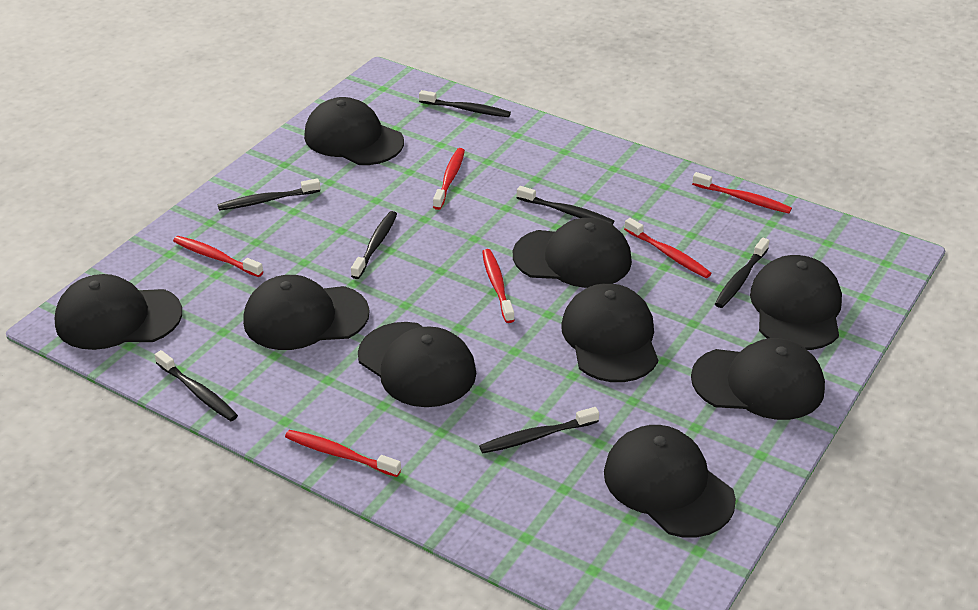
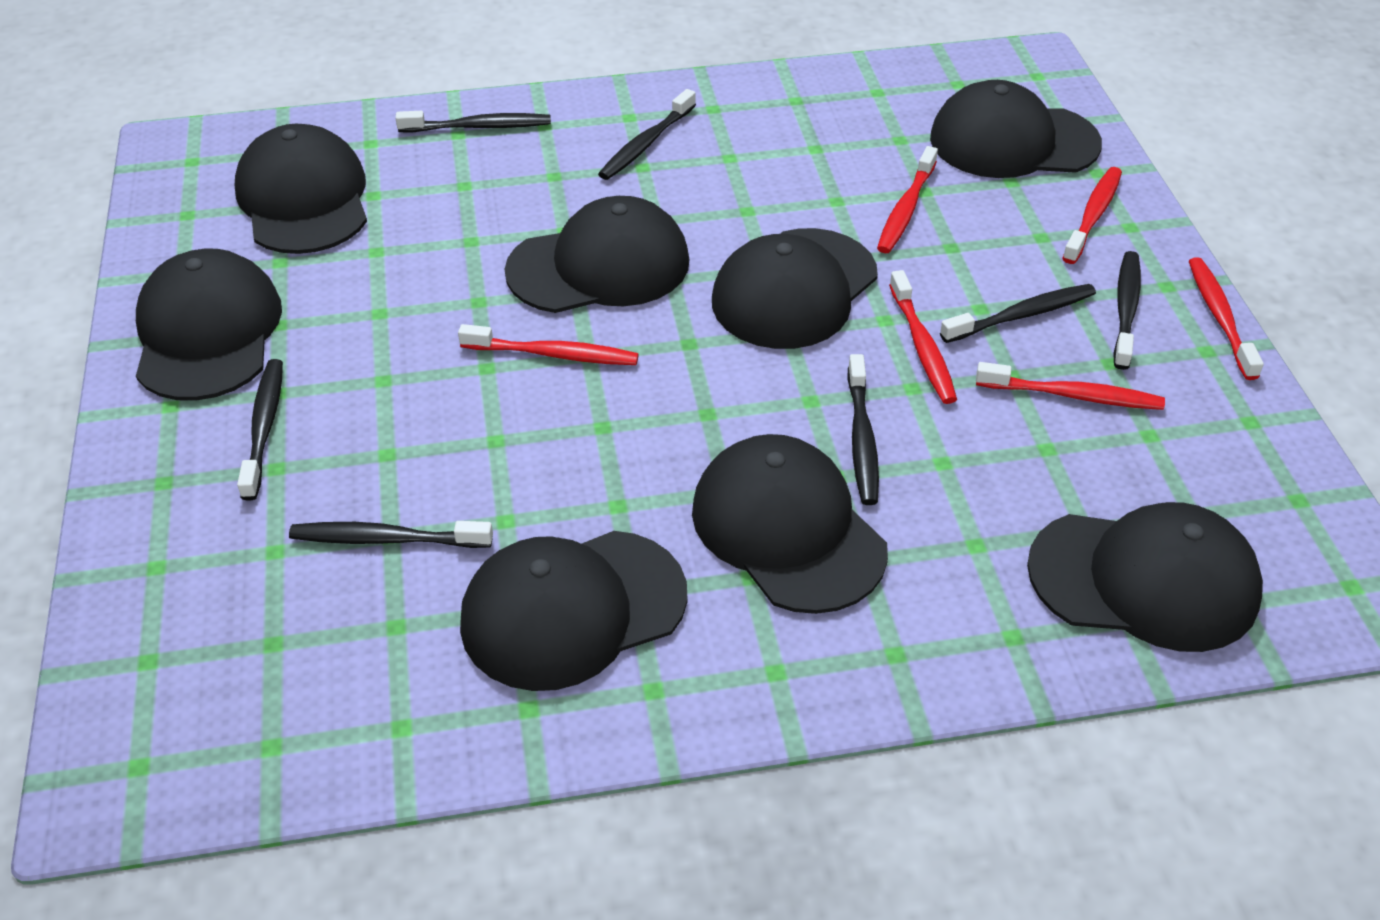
black cap: [54,274,182,350] [243,275,369,350] [304,97,404,165] [358,322,476,407] [513,218,632,288] [561,283,658,382] [604,425,736,538] [691,338,825,420] [750,255,842,350] = 9 -> [136,249,282,401] [235,124,367,254] [460,531,687,691] [505,196,689,313] [692,434,888,614] [712,228,878,349] [930,80,1102,178] [1027,502,1263,652] = 8

